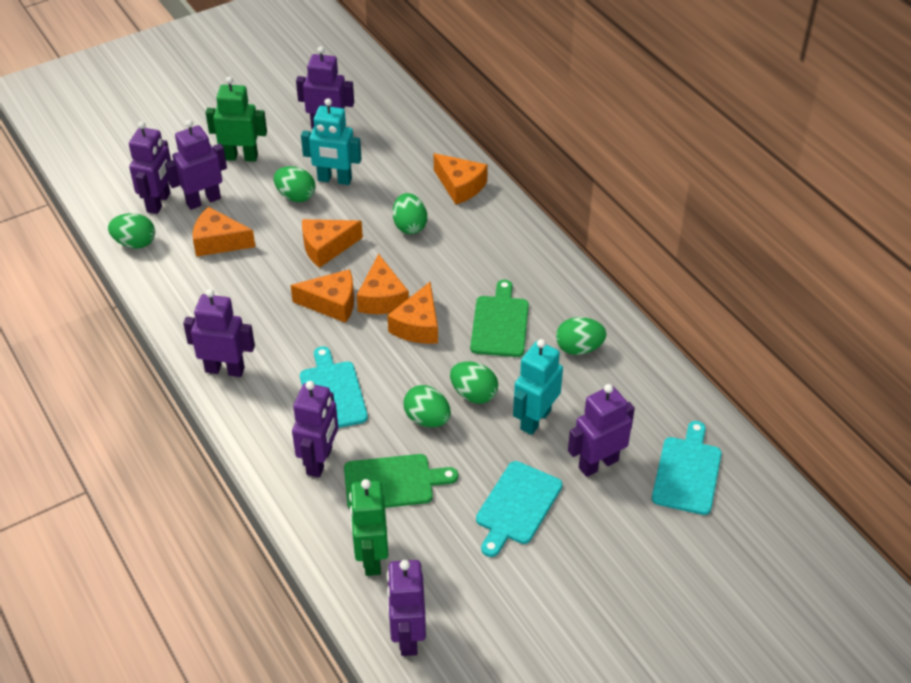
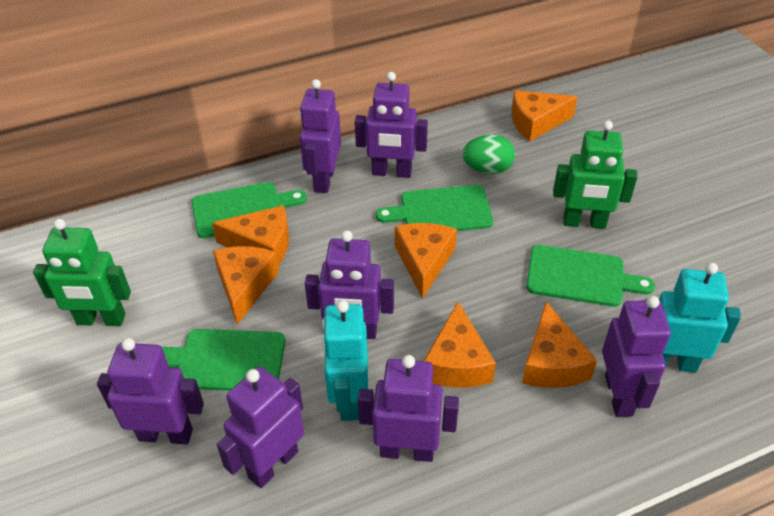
green cutting board: [344,454,458,509] [470,280,529,357] = 2 -> [162,329,285,391] [192,182,307,238] [376,185,493,231] [526,245,655,307] = 4
green egg: [108,213,155,249] [274,166,316,202] [393,193,427,234] [403,385,451,427] [450,362,498,404] [556,317,607,355] = 6 -> [462,134,515,174] = 1
turquoise cutting board: [300,346,368,428] [476,461,563,557] [652,421,722,515] = 3 -> none = 0

